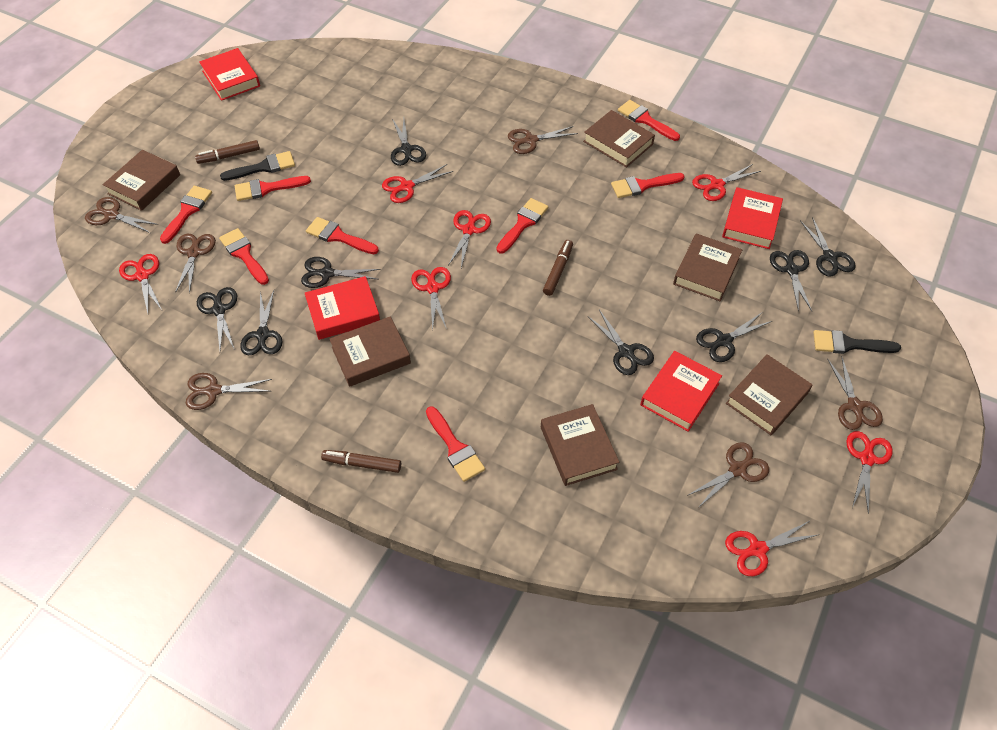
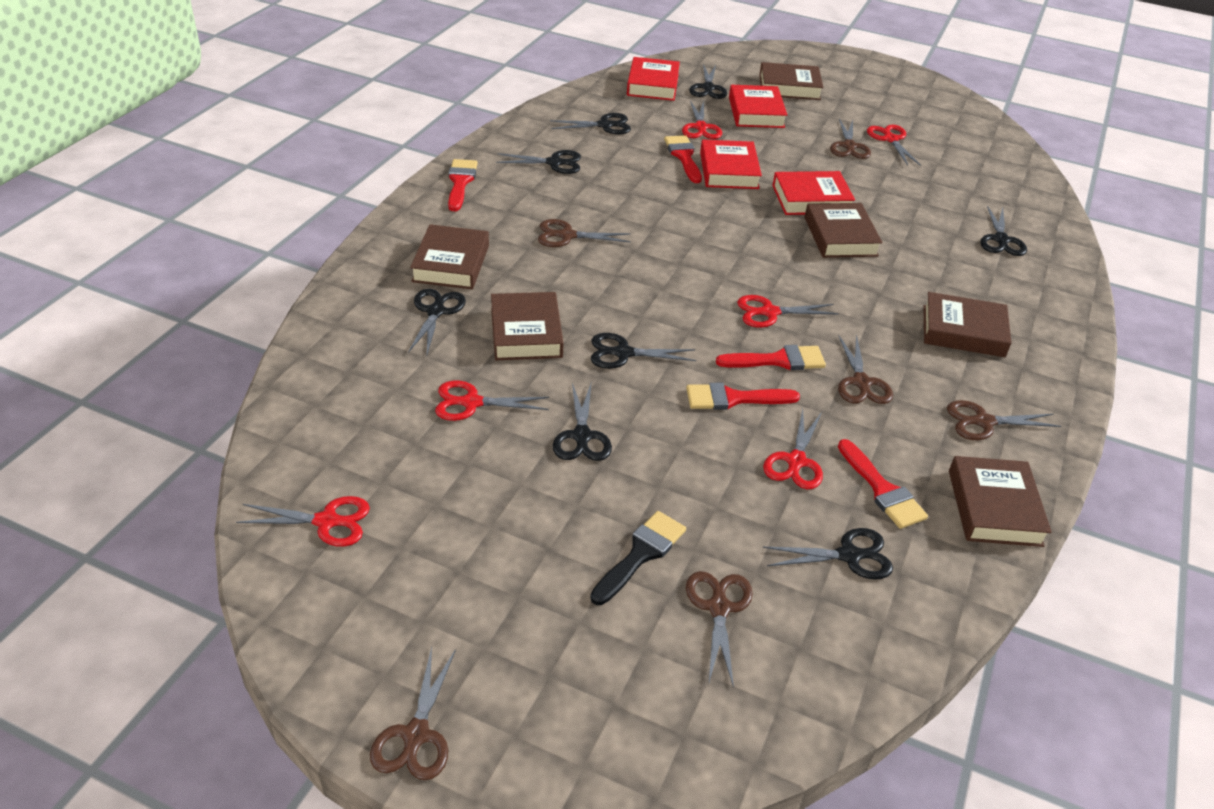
black brush: [220,151,295,181] [813,330,901,354] = 2 -> [590,511,686,605] = 1
brown marker: [195,140,260,164] [321,450,401,473] [543,240,573,296] = 3 -> none = 0
red brush: [160,186,212,244] [219,228,269,285] [235,176,311,201] [306,217,379,254] [426,406,485,482] [497,198,548,254] [611,173,685,198] [618,100,680,141] = 8 -> [448,159,478,211] [664,135,702,183] [686,383,800,410] [716,345,826,370] [838,439,928,529] = 5
red scissors: [119,254,162,313] [382,164,453,203] [411,267,451,331] [448,210,491,268] [692,164,761,201] [725,521,820,576] [846,431,893,514] = 7 -> [236,496,370,547] [435,381,549,421] [682,101,722,139] [737,295,839,328] [763,409,823,489] [867,125,921,166] = 6

